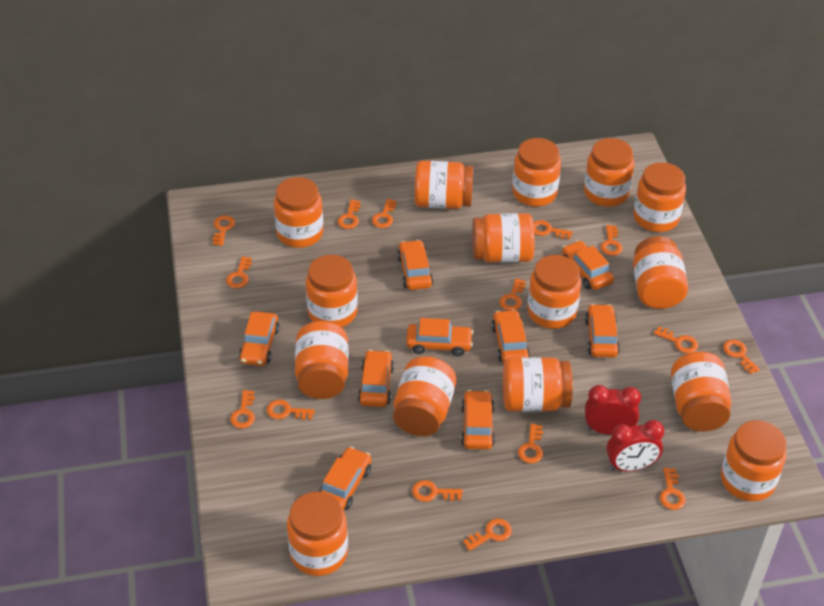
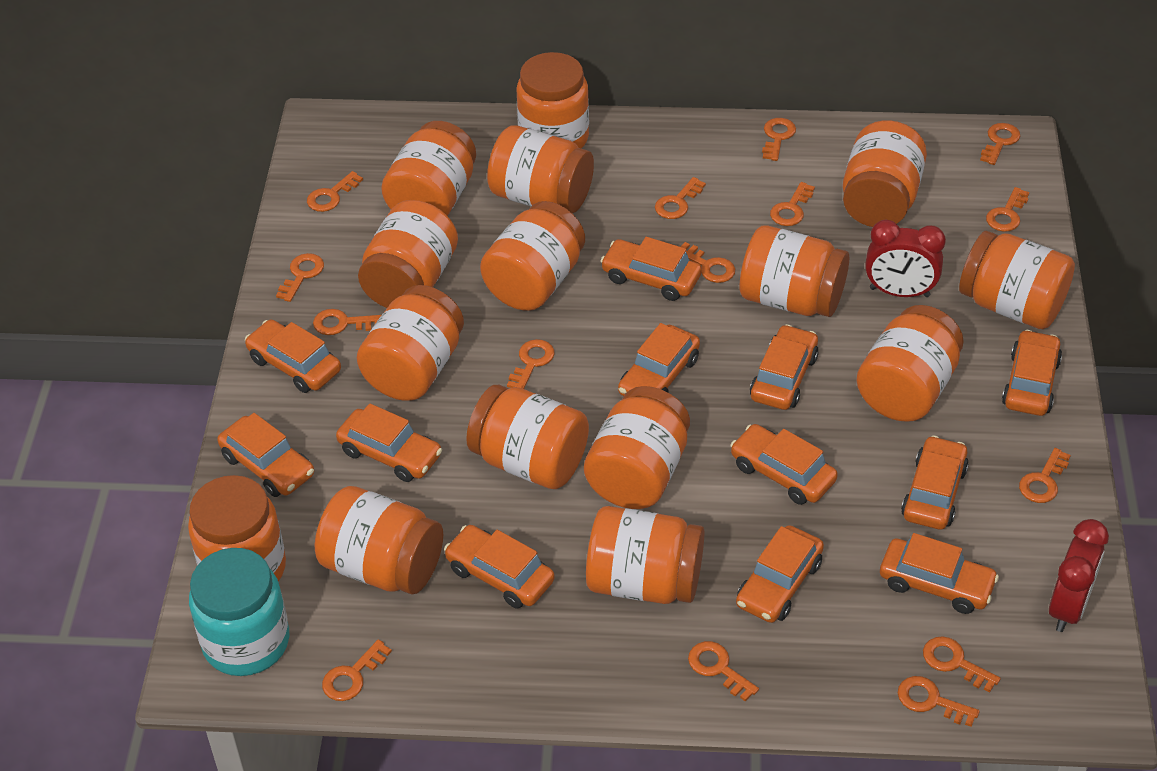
orange car: [239,312,280,366] [319,447,371,510] [358,350,394,407] [397,240,433,290] [406,318,473,356] [461,390,495,450] [491,309,530,363] [562,240,614,290] [585,304,620,358] = 9 -> [217,413,314,497] [245,319,341,393] [336,403,442,482] [444,525,555,609] [601,237,702,301] [618,323,700,396] [730,424,838,505] [736,525,824,623] [750,324,819,410] [880,533,999,614] [901,435,969,530] [1002,330,1062,416] = 12
turquoise jar: none = 0 -> [189,548,289,676] = 1

